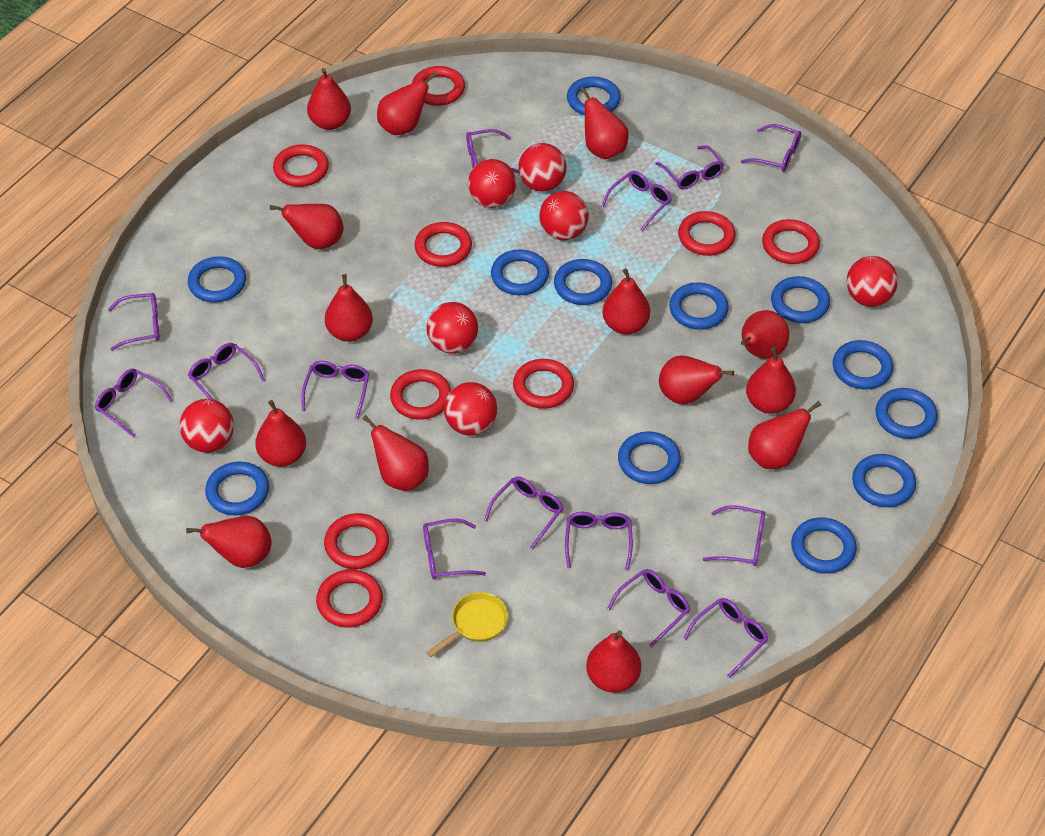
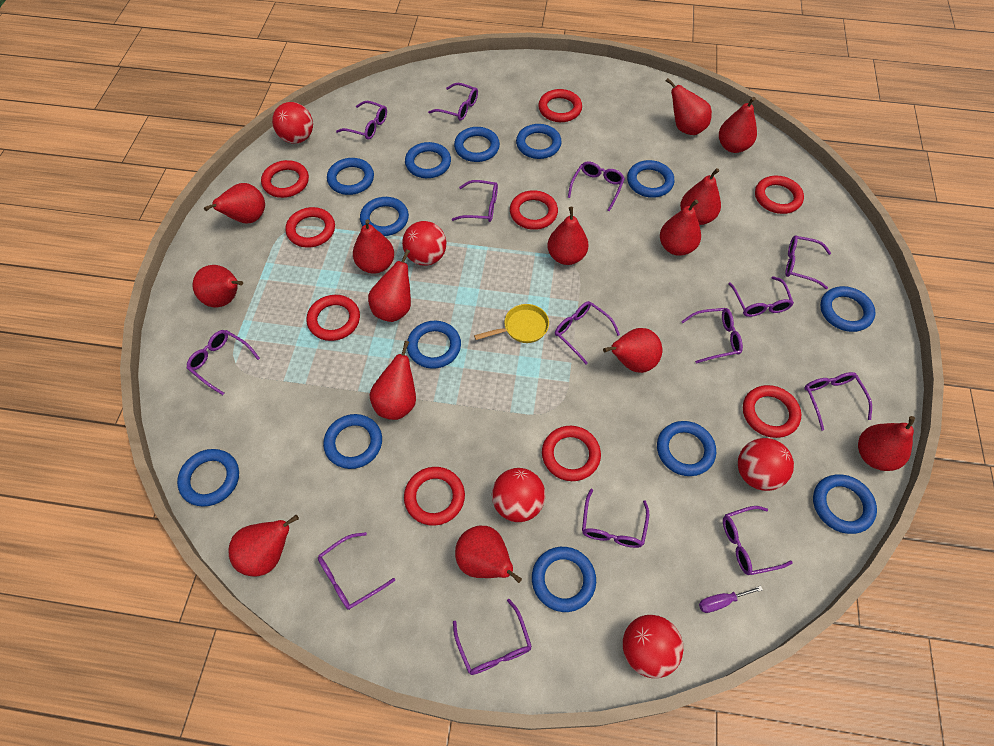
blue ring: [188,256,246,303] [205,462,269,515] [491,249,549,295] [554,259,612,305] [567,77,621,115] [618,431,681,484] [669,282,729,330] [771,276,830,323] [791,517,857,573] [833,340,893,389] [852,454,916,507] [876,388,938,439] = 12 -> [177,449,239,507] [323,414,382,469] [327,158,374,195] [360,197,409,236] [405,142,451,178] [407,321,461,369] [454,127,500,162] [516,124,562,159] [532,547,596,612] [627,160,675,198] [657,421,716,476] [813,474,877,534] [820,286,876,332] = 13
purple screwdriver: none = 0 -> [699,586,763,613] = 1
red ball: [180,399,234,453] [426,302,478,353] [444,382,497,435] [468,159,516,208] [518,143,566,192] [539,191,589,240] [846,256,898,307] = 7 -> [272,102,313,143] [402,221,446,266] [492,468,545,522] [623,615,683,678] [738,438,794,491] = 5

